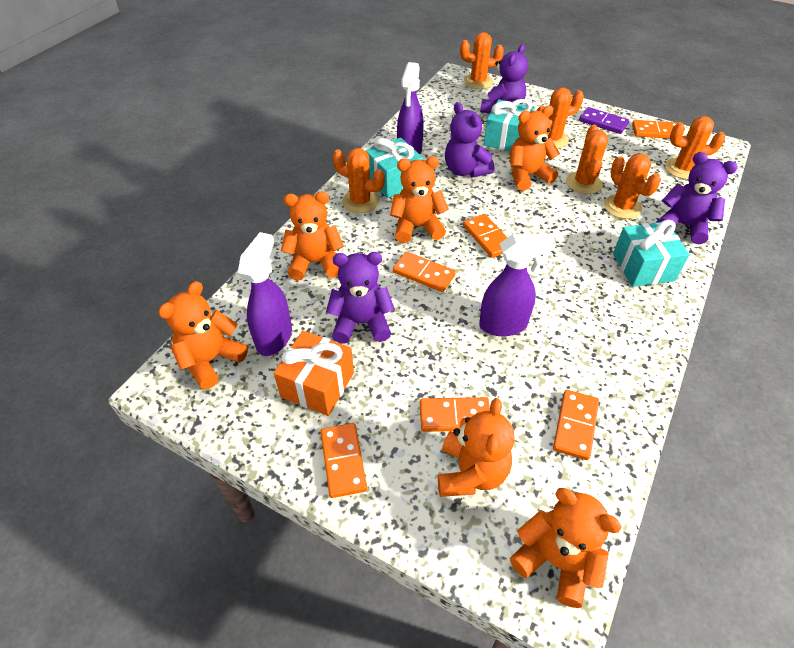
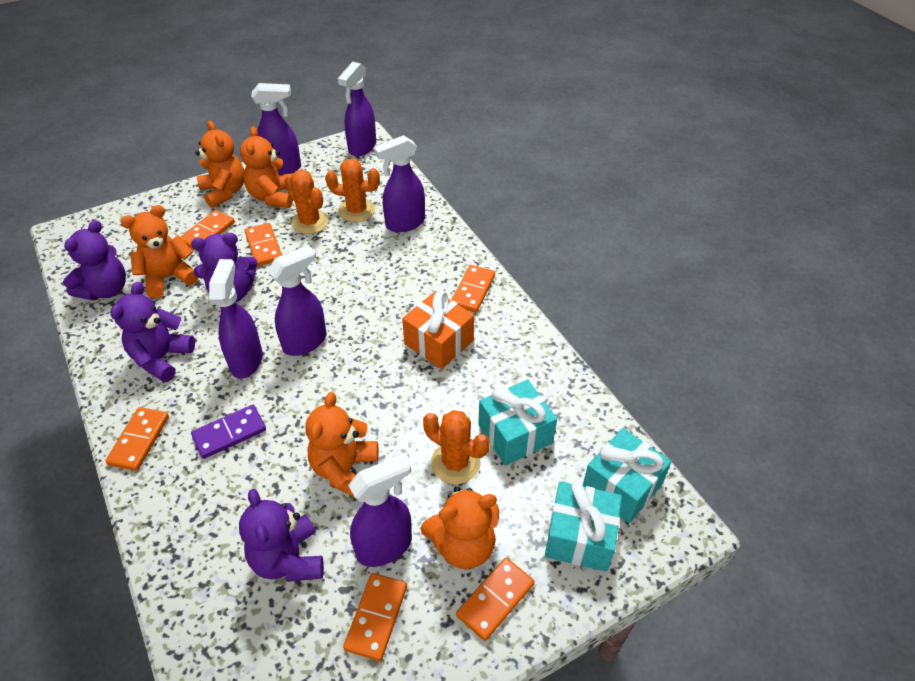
orange cactus: [333,148,385,213] [460,32,504,89] [537,87,584,149] [566,125,608,194] [604,153,661,219] [665,116,725,179] = 6 -> [284,170,329,234] [325,158,380,222] [423,410,490,484] = 3
orange teddy bear: [158,281,248,389] [281,191,344,280] [390,156,449,243] [438,398,514,497] [510,105,560,191] [510,488,622,608] = 6 -> [121,205,199,299] [195,121,244,208] [240,126,293,208] [305,392,378,498] [421,487,499,569] = 5
purple spray bottle: [238,232,292,356] [397,62,424,154] [479,234,556,336] = 3 -> [209,259,263,379] [251,83,301,175] [267,245,327,356] [338,62,376,157] [348,454,412,567] [374,135,425,232] = 6

